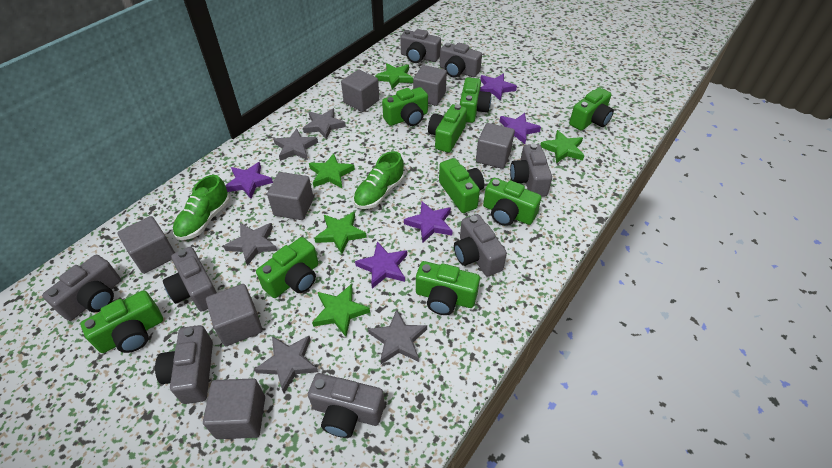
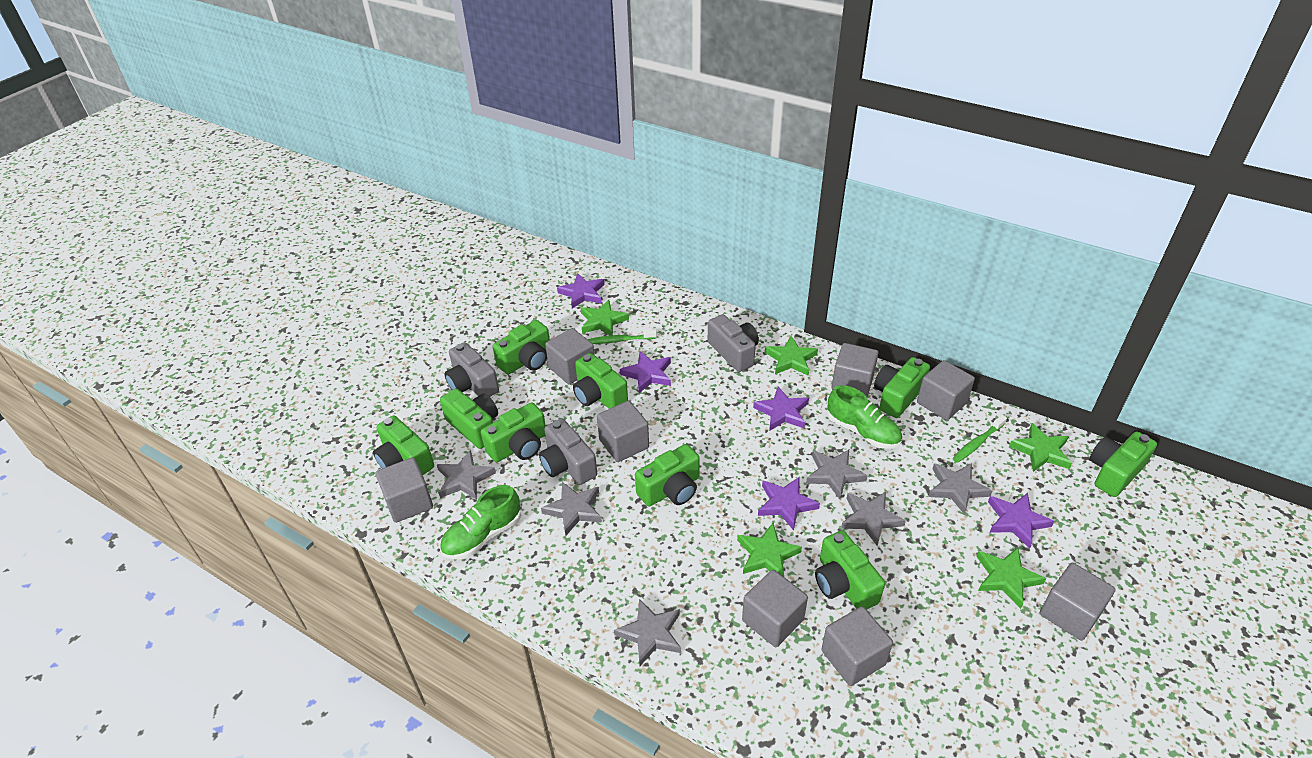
green toothbrush: none = 0 -> [588,329,657,344] [953,415,1007,463] = 2
grey camera: [42,255,121,321] [155,325,213,404] [163,247,217,312] [308,373,385,438] [400,29,441,63] [440,43,482,78] [454,214,507,276] [510,143,552,197] = 8 -> [445,342,499,397] [539,418,597,485] [708,314,759,372] = 3
grey cube: [117,216,175,274] [203,378,265,439] [206,284,263,346] [267,172,314,220] [341,69,379,112] [413,65,447,106] [476,123,515,169] = 7 -> [375,457,433,523] [545,328,594,384] [597,401,649,462] [742,570,808,647] [821,606,893,686] [832,343,878,397] [917,360,975,420] [1040,563,1116,641] = 8
grey star: [223,223,277,266] [254,336,318,394] [273,128,318,161] [303,108,346,139] [368,309,427,364] = 5 -> [437,450,496,500] [541,482,602,535] [614,599,681,666] [806,450,868,499] [841,492,906,546] [928,463,992,515] = 6

